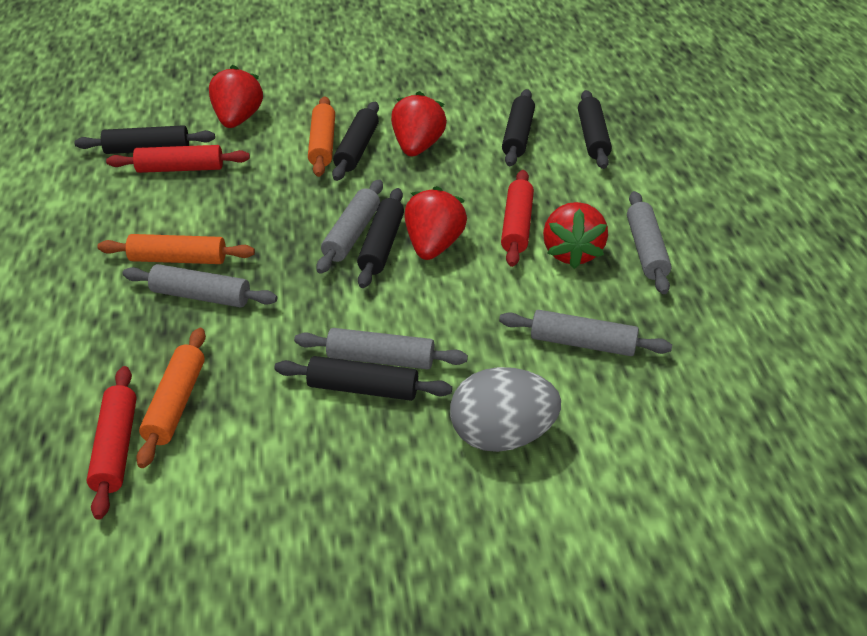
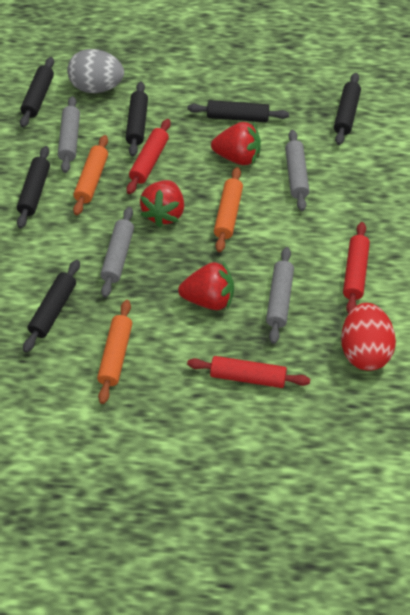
grey rolling pin: [122,264,277,307] [294,328,468,369] [316,180,383,274] [499,310,672,356] [627,191,671,294] = 5 -> [58,96,80,173] [100,207,134,297] [266,247,294,344] [285,130,310,211] = 4
red egg: none = 0 -> [341,303,396,371] = 1
red strawberry: [209,65,263,128] [391,91,447,156] [405,186,467,260] [543,202,608,269] = 4 -> [140,180,184,228] [178,262,234,310] [211,122,261,165] = 3

